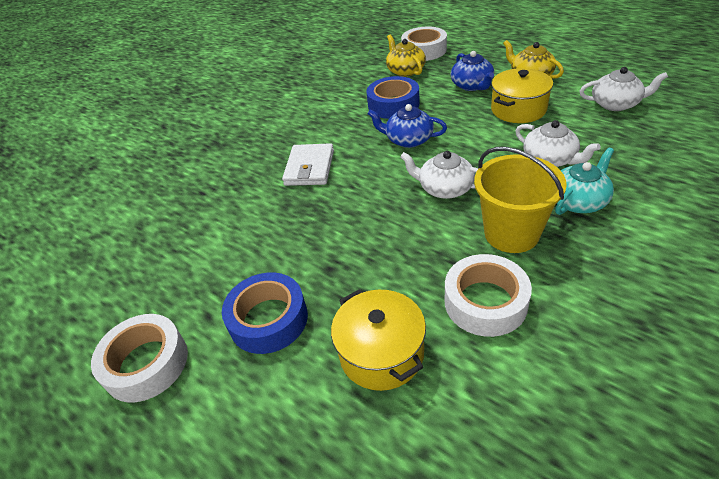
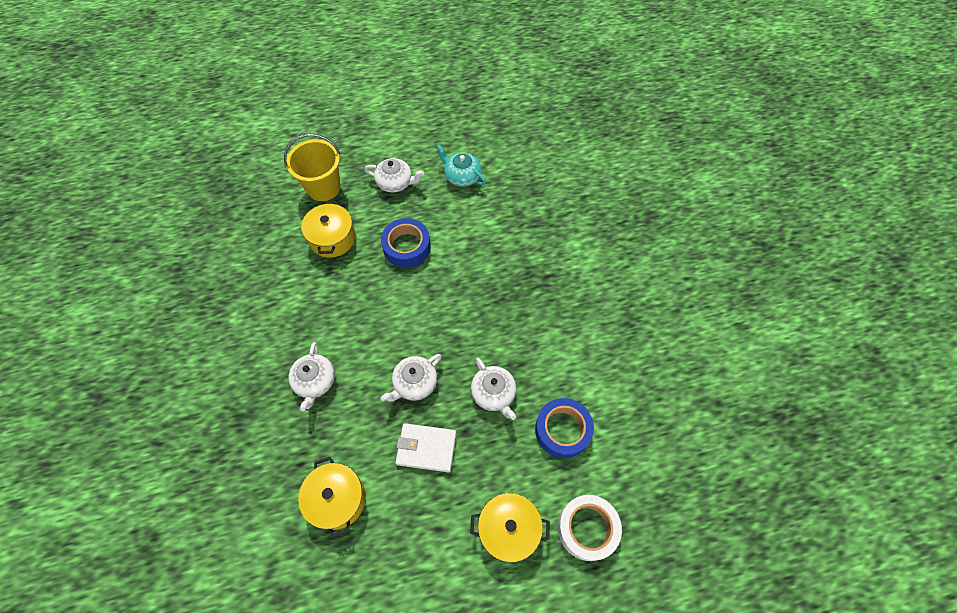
blue teapot: [367,104,447,148] [451,51,494,91] = 2 -> none = 0
white tape: [91,314,188,402] [401,26,447,61] [445,254,532,337] = 3 -> [558,495,622,561] = 1
white teapot: [400,151,478,199] [515,120,601,167] [580,67,668,111] = 3 -> [289,342,335,411] [364,158,424,192] [380,354,442,402] [471,358,516,420] = 4
yellow pot: [331,289,426,391] [491,68,553,123] = 2 -> [298,457,366,538] [301,201,355,258] [470,493,550,562] = 3
yellow teapot: [386,35,426,77] [503,40,564,79] = 2 -> none = 0

